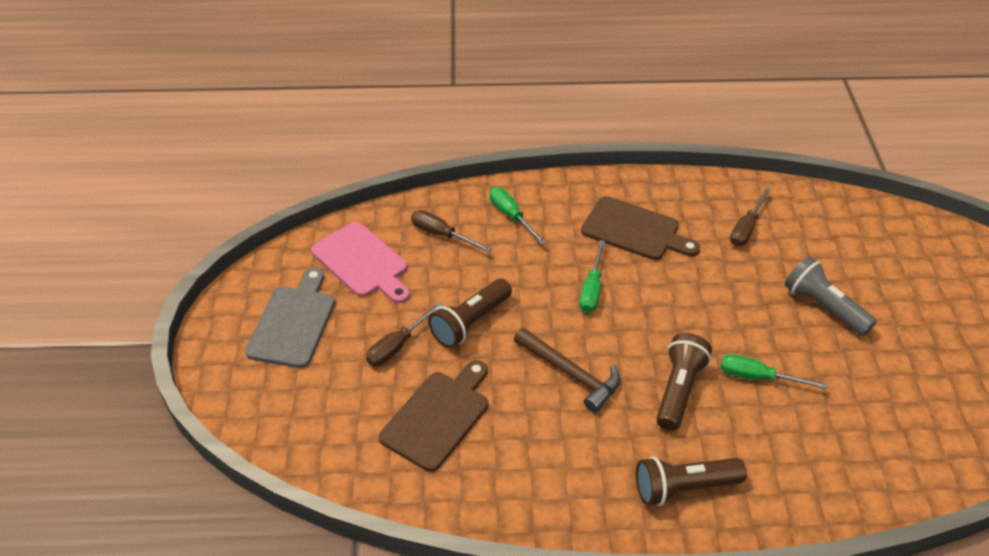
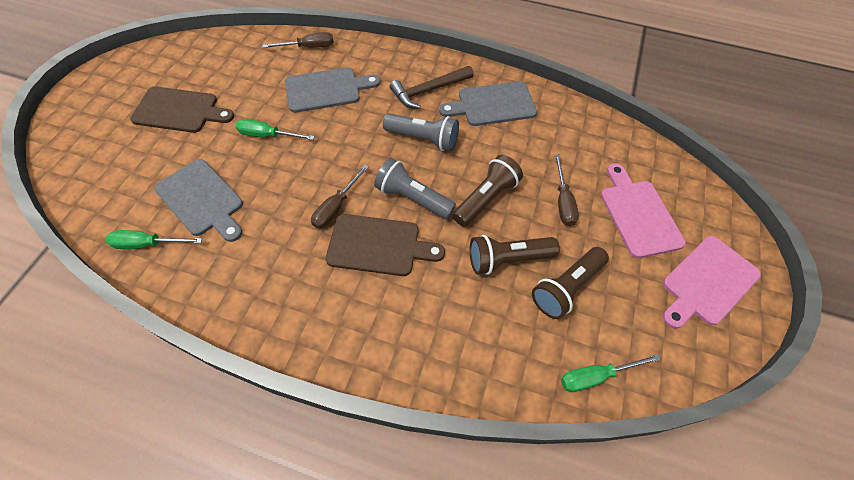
grey cutting board: [245,268,335,368] = 1 -> [154,159,243,242] [285,67,380,113] [439,81,537,126] = 3
grey flashlight: [785,256,877,336] = 1 -> [374,158,456,219] [383,113,459,151] = 2
pink cutting board: [311,222,410,303] = 1 -> [601,163,686,258] [663,236,761,329] = 2

